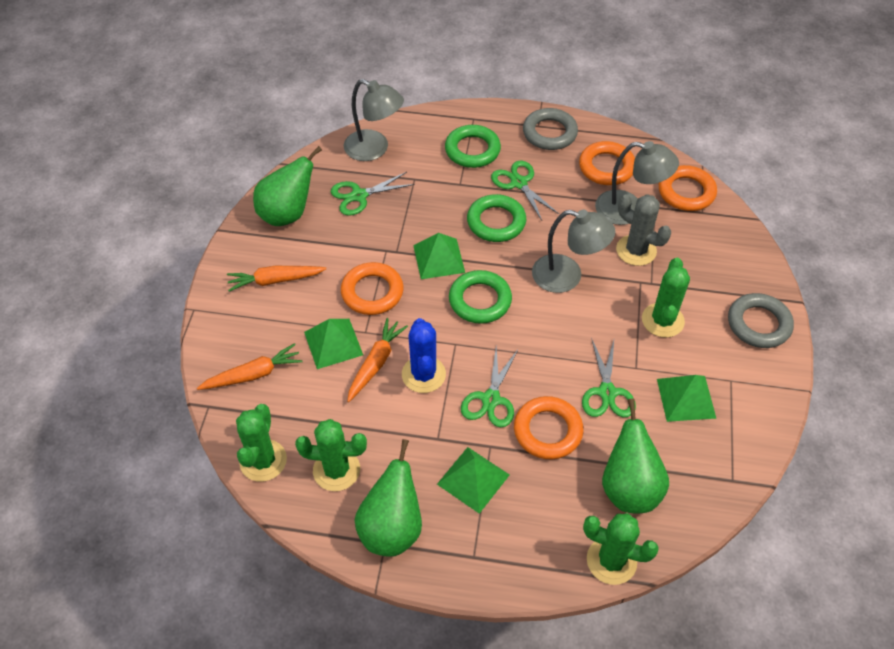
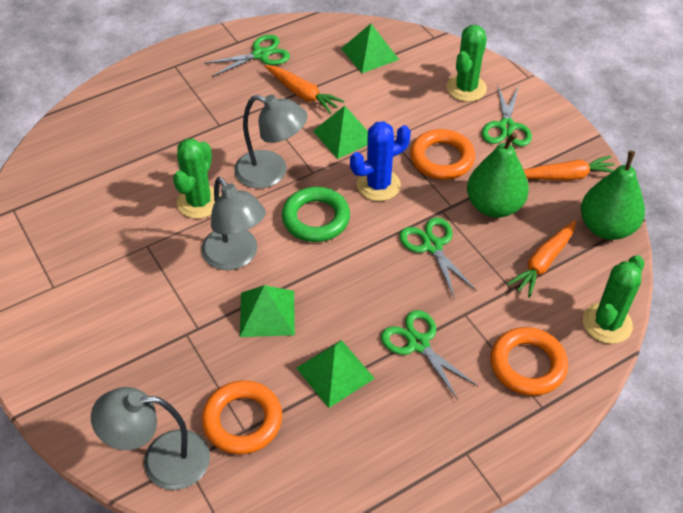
green cactus: [236,404,287,482] [295,419,367,491] [583,513,659,585] [642,258,690,338] = 4 -> [173,138,221,219] [446,25,487,102] [583,255,645,344] = 3
green pear: [253,146,322,226] [355,439,422,557] [602,399,669,514] = 3 -> [467,132,529,218] [581,150,645,240] = 2
green ring: [445,125,501,168] [449,270,512,324] [467,194,526,242] = 3 -> [282,187,350,242] = 1
grey cactus: [616,194,671,266] = 1 -> none = 0
grey ring: [523,108,578,150] [728,293,794,348] = 2 -> none = 0
orange ring: [341,262,404,315] [514,396,584,459] [579,141,635,185] [659,165,717,211] = 4 -> [202,380,282,455] [410,129,475,180] [491,327,568,396] = 3

